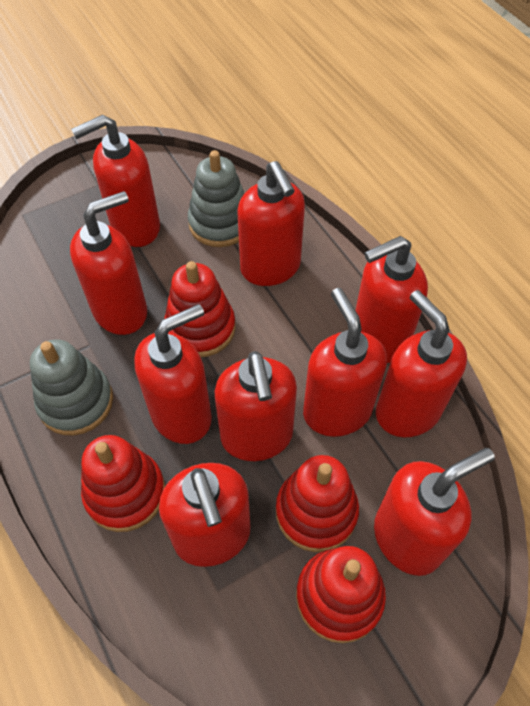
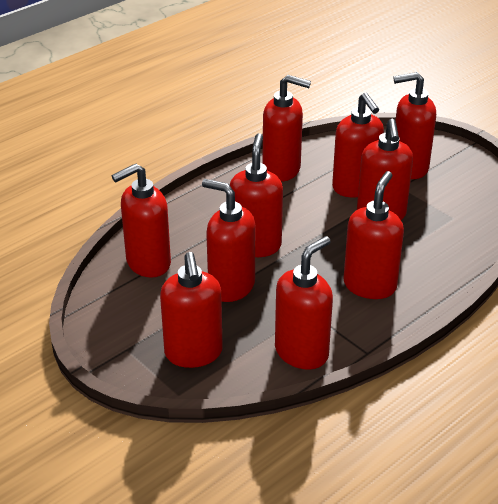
grey stacking toy: [30,340,113,436] [188,150,245,247] = 2 -> none = 0
red stacking toy: [81,435,165,532] [164,261,236,357] [276,455,359,552] [296,546,386,643] = 4 -> none = 0

